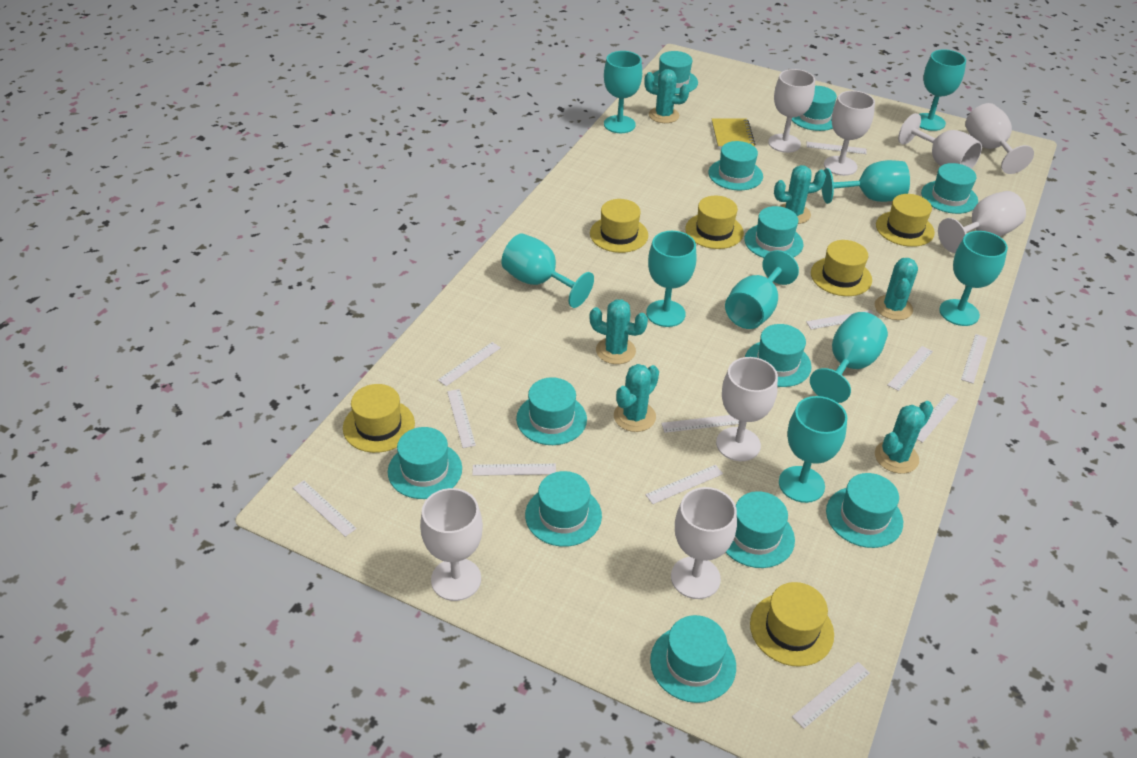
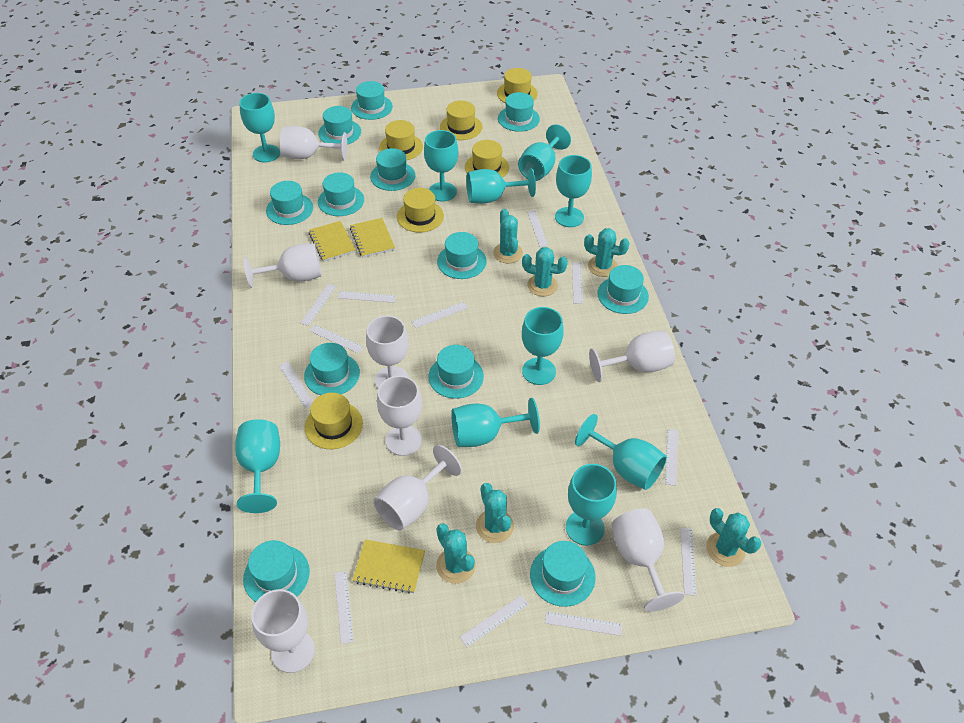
turquoise goblet: [501,233,594,308] [604,51,642,133] [646,231,696,327] [725,250,799,329] [779,396,847,503] [810,312,888,403] [822,160,910,204] [919,50,966,131] [939,231,1008,326] = 9 -> [235,419,280,513] [239,93,280,162] [424,130,458,201] [451,398,540,447] [466,168,536,204] [518,124,571,181] [522,307,564,385] [555,155,592,227] [566,464,617,546] [575,414,667,490] = 10
yellow notebook: [712,118,755,149] = 1 -> [308,221,356,262] [350,218,395,258] [352,539,425,594] = 3

